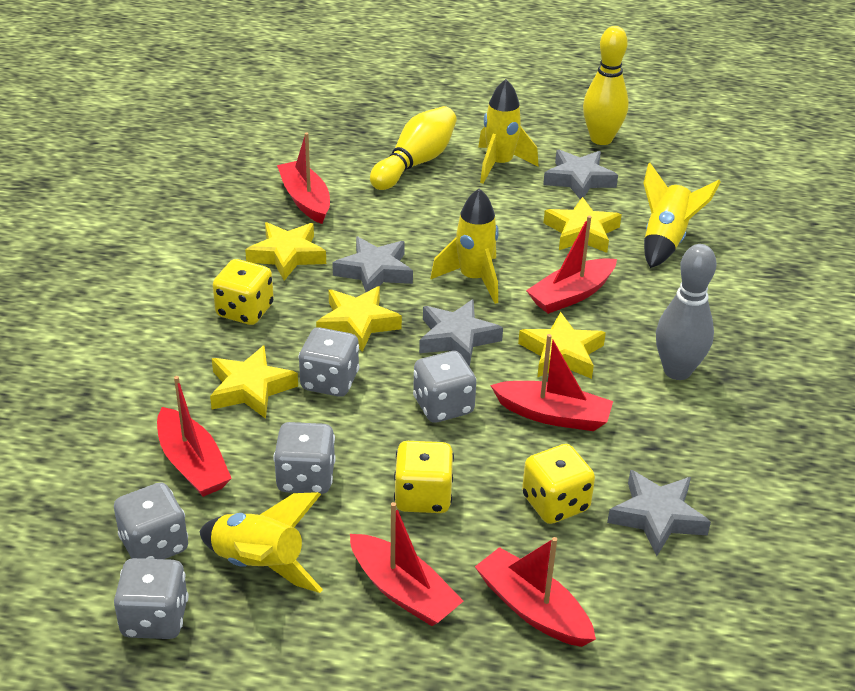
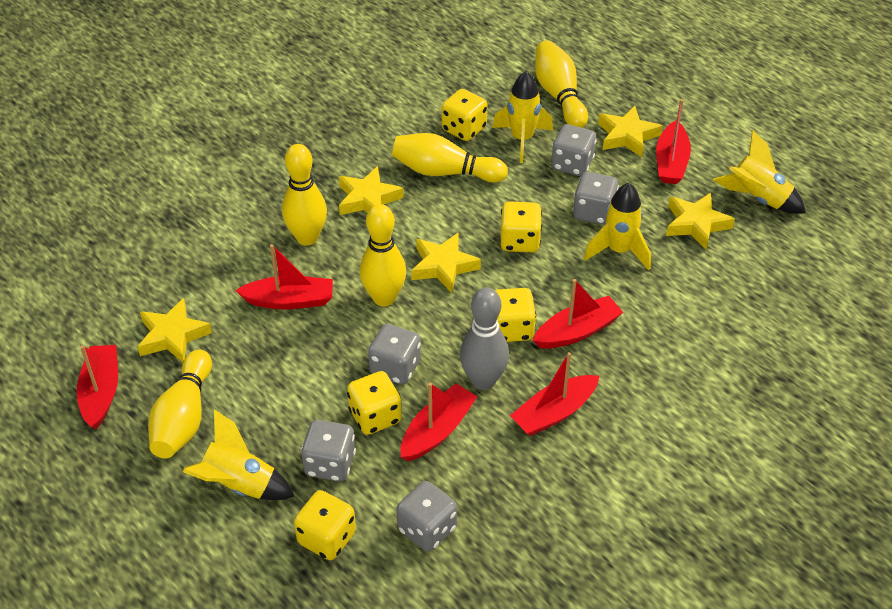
grey star: [332,236,413,292] [419,299,503,367] [543,150,618,199] [607,470,711,556] = 4 -> none = 0
yellow bowling pin: [370,106,457,190] [583,26,628,145] = 2 -> [148,349,212,458] [282,144,327,246] [360,204,406,307] [392,133,508,182] [535,41,588,128] = 5
yellow dice: [213,259,274,325] [394,441,454,513] [522,444,595,524] = 3 -> [294,490,356,560] [347,371,402,435] [442,89,487,141] [495,288,536,342] [500,201,542,252] = 5

